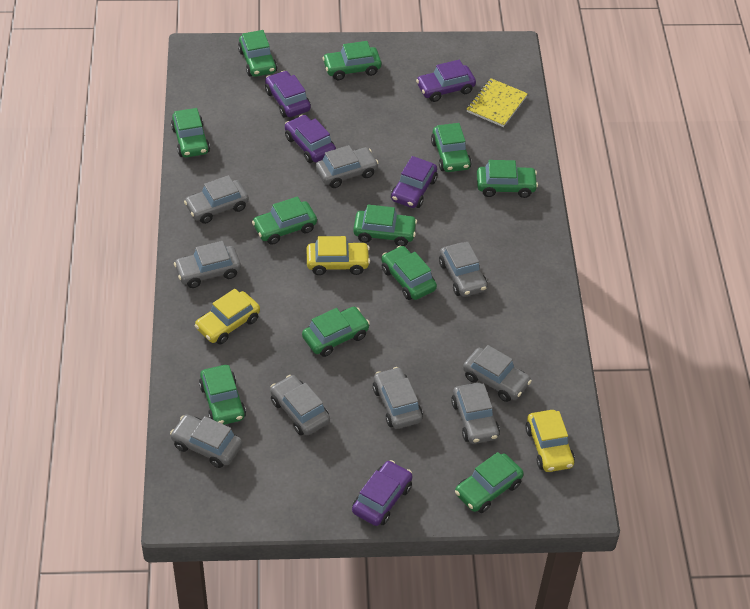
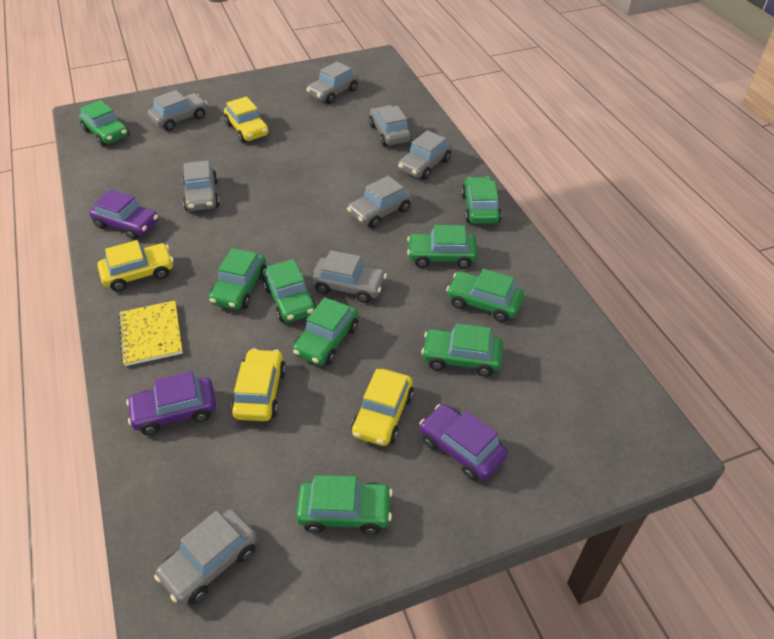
green car: [171,108,210,158] [199,365,246,425] [238,30,277,77] [252,196,317,245] [302,307,370,357] [322,41,382,80] [353,205,417,246] [381,246,437,300] [431,123,472,172] [455,452,524,513] [477,160,538,198] = 11 -> [79,100,129,146] [209,248,267,310] [263,259,317,322] [293,297,358,366] [296,475,393,535] [407,225,478,268] [421,323,503,377] [446,269,524,322] [461,177,502,224] = 9
grey car: [170,415,242,468] [174,241,241,288] [184,175,249,224] [270,375,330,435] [316,145,378,188] [373,367,423,429] [439,242,487,297] [451,383,500,444] [463,345,532,402] = 9 -> [148,90,207,131] [154,509,257,604] [182,160,220,211] [306,61,359,104] [311,250,387,303] [347,176,412,228] [369,105,412,146] [398,130,452,180] = 8
purple car: [265,71,311,118] [285,115,336,163] [352,460,413,526] [391,156,437,208] [416,60,476,102] = 5 -> [89,189,158,240] [126,371,216,435] [419,404,508,481] = 3
yellow car: [195,289,260,345] [307,236,370,275] [525,410,575,472] = 3 -> [97,240,174,291] [224,96,270,143] [231,348,286,421] [351,369,414,446] = 4

